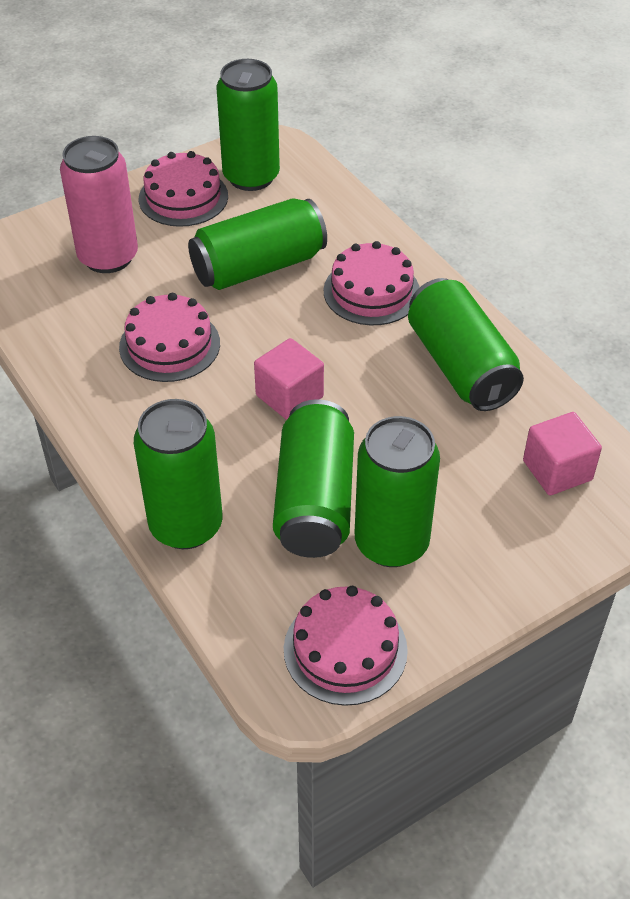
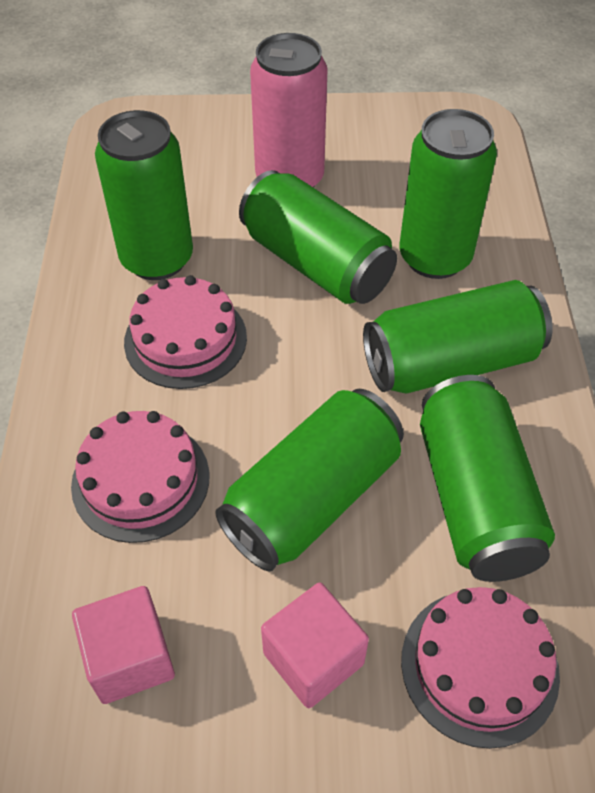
pink cake: [119,293,220,382] [139,151,228,227] [284,586,408,706] [324,241,420,325] = 4 -> [71,411,209,543] [124,275,247,389] [401,587,560,749] = 3

